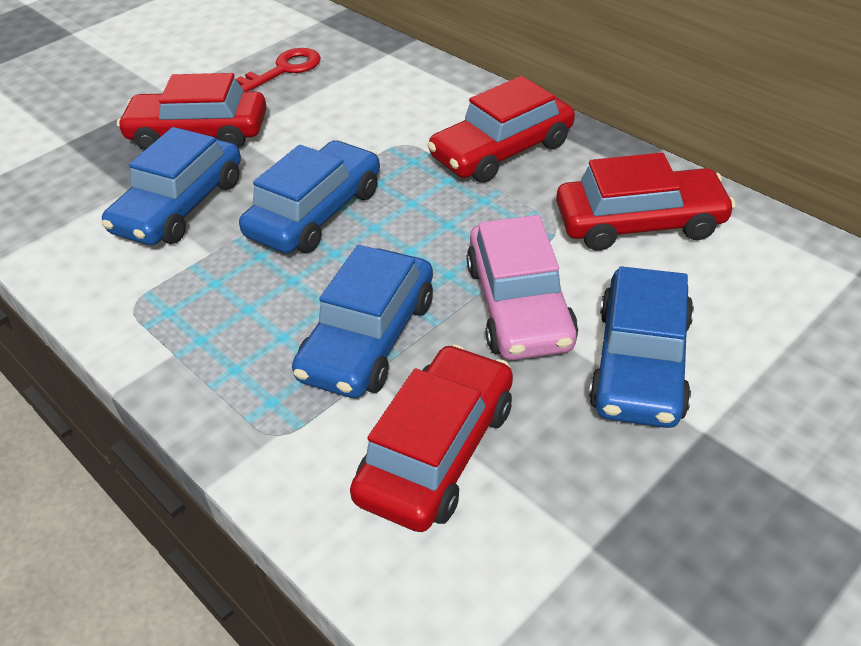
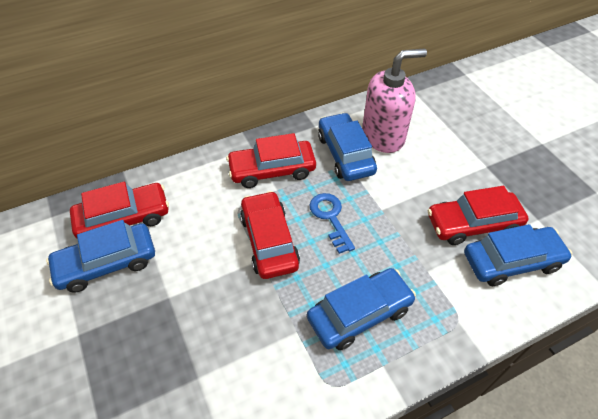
blue key: none = 0 -> [310,193,355,254] = 1
pink car: [467,215,578,360] = 1 -> none = 0
pink soap dispenser: none = 0 -> [362,49,427,153] = 1
red key: [236,48,321,92] = 1 -> none = 0

